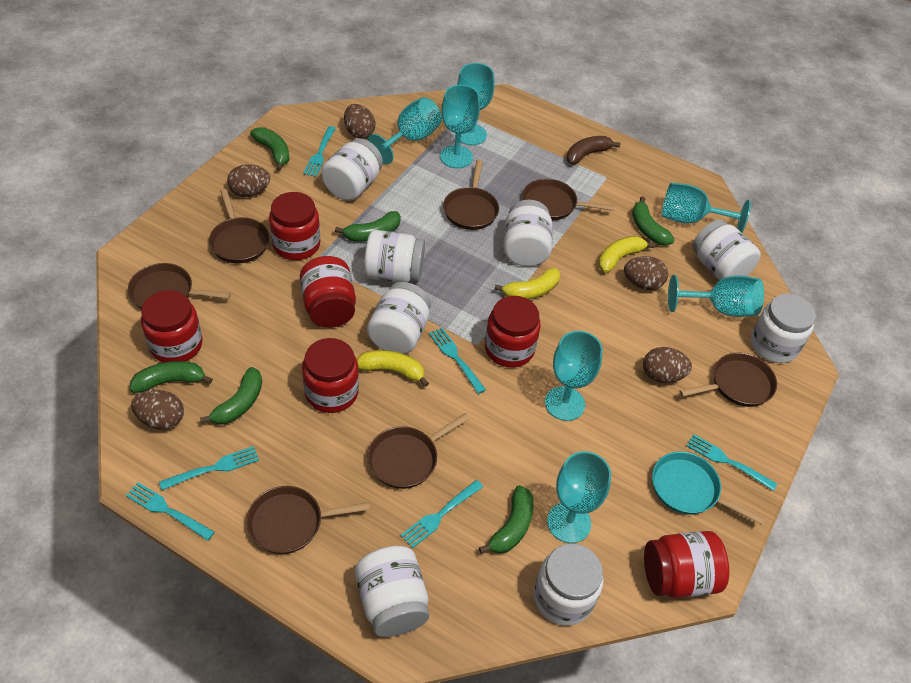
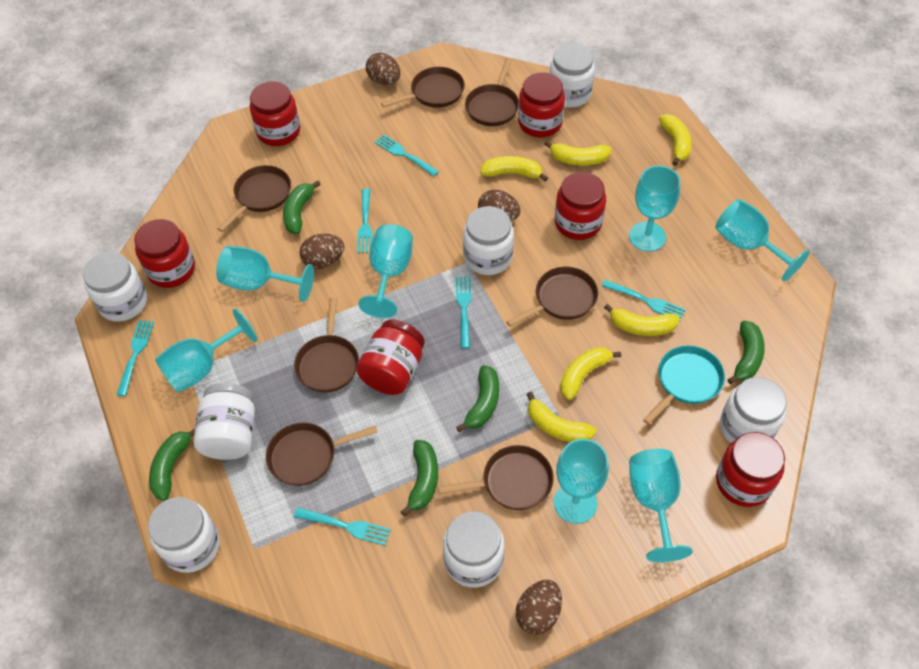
brown banana: [567,136,621,164] = 1 -> none = 0
brown egg: [131,390,184,430] [227,164,270,197] [344,104,375,139] [624,256,668,290] [643,347,692,383] = 5 -> [299,234,344,269] [366,53,400,85] [478,190,520,222] [516,580,562,635] = 4
green banana: [130,361,213,393] [200,367,262,425] [250,127,290,171] [335,211,401,242] [479,485,534,554] [632,197,675,246] = 6 -> [149,429,195,501] [283,181,321,234] [401,440,438,516] [456,365,499,432] [727,320,765,384] = 5
white jar: [321,138,383,201] [355,546,430,637] [364,230,425,283] [367,282,431,354] [503,200,553,266] [534,544,603,626] [692,219,761,280] [751,293,816,363] = 8 -> [83,252,147,322] [148,497,220,573] [194,383,255,460] [443,511,504,588] [463,206,514,275] [549,43,595,108] [720,377,787,443] = 7
yellow banana: [357,350,429,387] [494,268,560,300] [598,236,655,273] = 3 -> [480,156,548,181] [527,392,597,442] [545,141,611,165] [560,347,621,400] [604,304,680,336] [659,114,692,166] = 6

